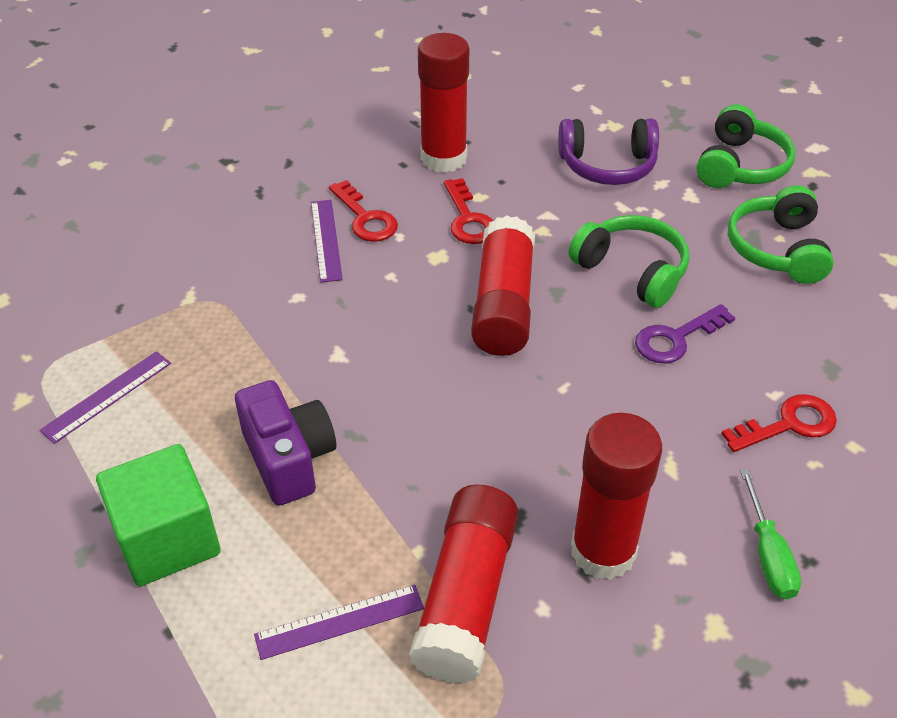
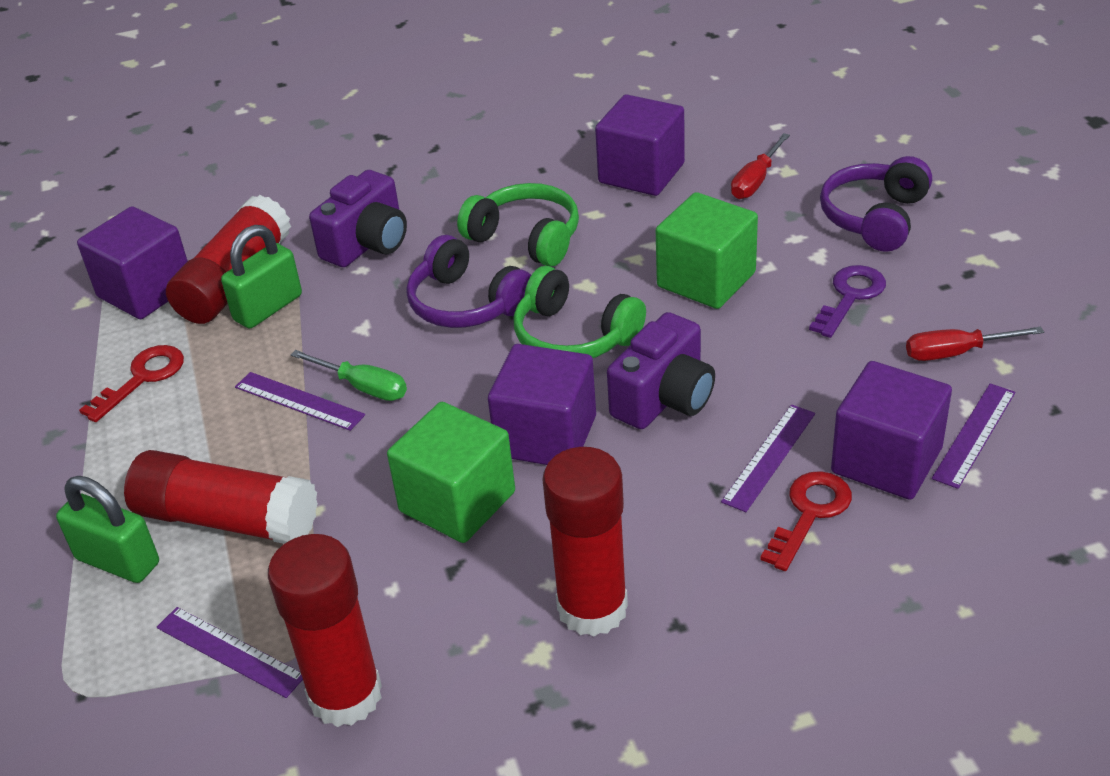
green cube: [96,444,221,586] = 1 -> [387,402,515,543] [656,192,758,309] = 2
green headphones: [569,215,689,308] [696,104,796,188] [728,185,834,284] = 3 -> [457,183,579,267] [514,266,646,358] = 2
green padlock: none = 0 -> [56,476,159,583] [221,225,302,328] = 2
purple camera: [235,380,336,506] = 1 -> [309,170,407,267] [607,312,715,429] = 2
purple cube: none = 0 -> [77,206,188,319] [488,344,596,465] [595,95,685,196] [831,361,952,500] = 4
purple headphones: [558,119,659,185] = 1 -> [406,235,531,328] [820,156,932,252] = 2
purple ruler: [39,351,171,444] [254,585,424,660] [311,200,343,283] = 3 -> [157,607,303,698] [235,372,365,431] [721,404,815,512] [932,383,1015,489] = 4
red key: [329,180,398,242] [444,178,493,244] [721,394,837,452] = 3 -> [79,345,184,422] [760,471,852,571] = 2
red screwdriver: none = 0 -> [731,133,790,199] [906,327,1044,361] = 2

